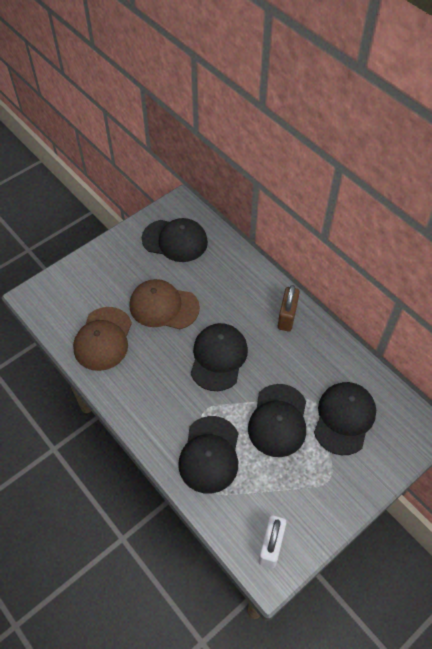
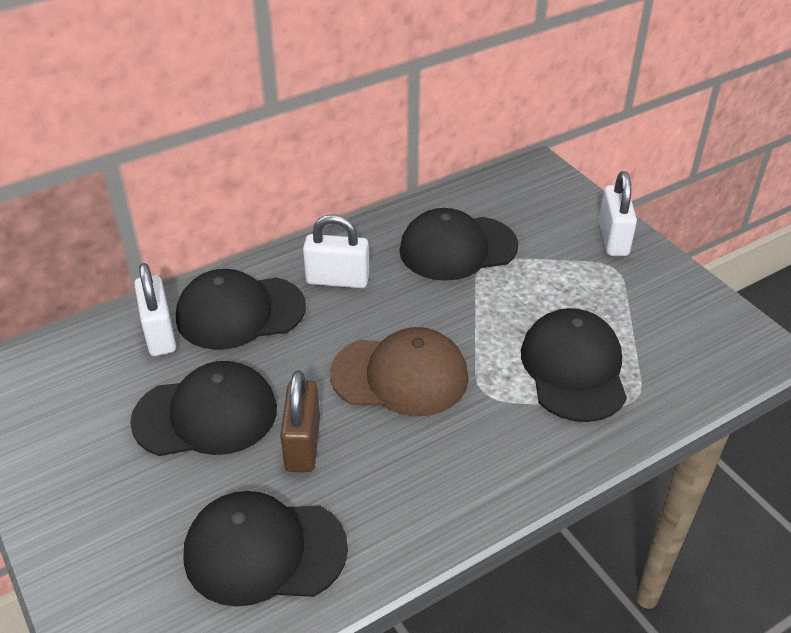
brown cap: [73,307,132,371] [129,279,200,329] = 2 -> [330,327,469,416] = 1
white padlock: [258,515,286,569] = 1 -> [134,263,176,356] [303,214,369,288] [598,171,637,256] = 3

